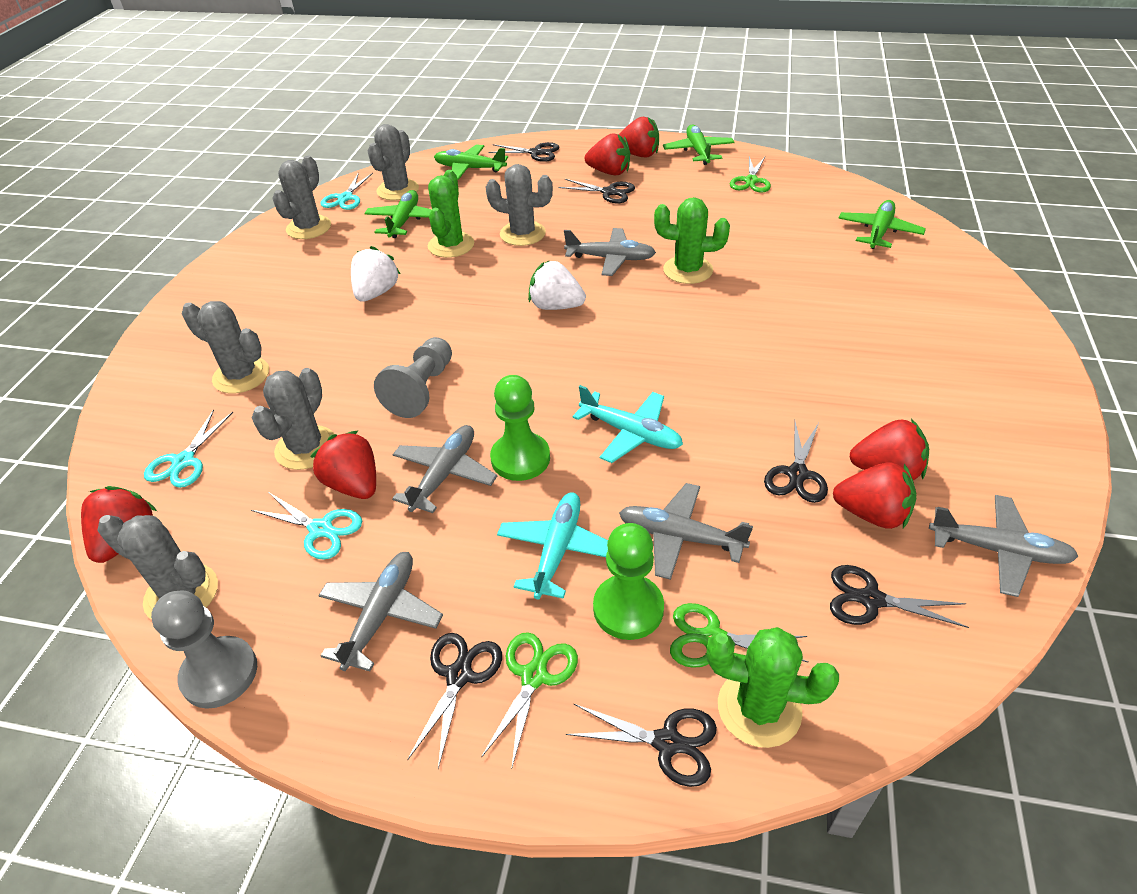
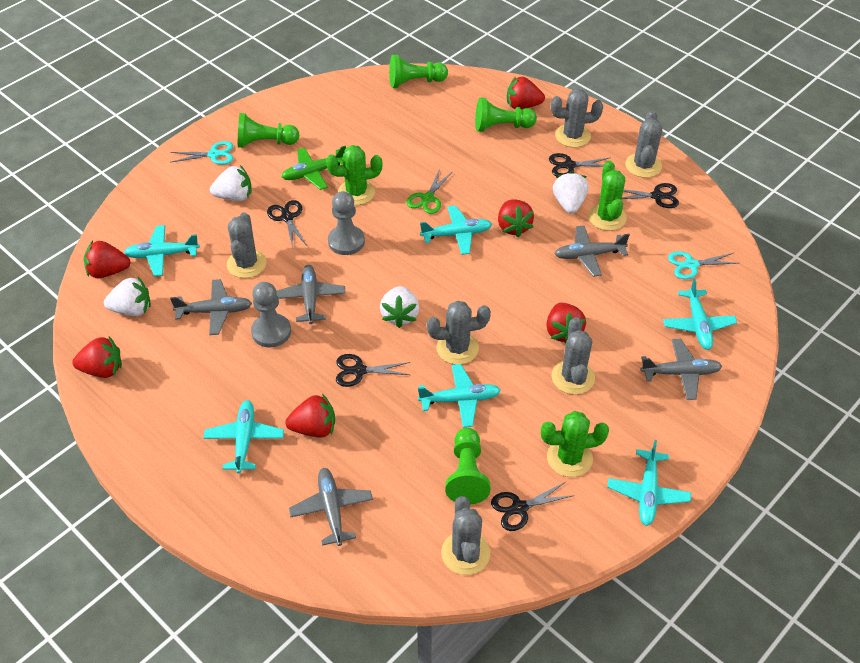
black scissors: [407,633,502,769] [488,142,559,162] [559,179,635,203] [566,704,717,787] [764,422,828,503] [830,565,969,628] = 6 -> [267,200,307,248] [336,354,410,387] [491,482,575,531] [549,153,611,176] [622,183,679,208] = 5
green pawn: [490,375,550,481] [593,523,664,640] = 2 -> [238,113,300,148] [389,55,448,88] [445,428,490,504] [475,97,537,132] = 4
green plane: [364,190,432,238] [434,144,508,180] [663,124,735,165] [838,200,926,249] = 4 -> [281,146,346,190] = 1
green scissors: [481,632,578,767] [670,603,809,668] [730,156,771,193] = 3 -> [406,169,453,214] = 1
turquoise plane: [497,492,608,599] [572,385,683,463] = 2 -> [124,225,200,276] [203,400,284,473] [418,364,501,428] [420,205,492,255] [607,440,691,526] [663,278,737,350] = 6
turquoise scissors: [144,410,233,488] [251,492,362,559] [320,172,373,210] = 3 -> [170,141,233,165] [668,251,738,279] = 2
white strawberry: [351,246,400,302] [528,260,586,310] = 2 -> [104,277,151,316] [210,165,252,201] [380,286,419,328] [553,171,589,214] = 4

